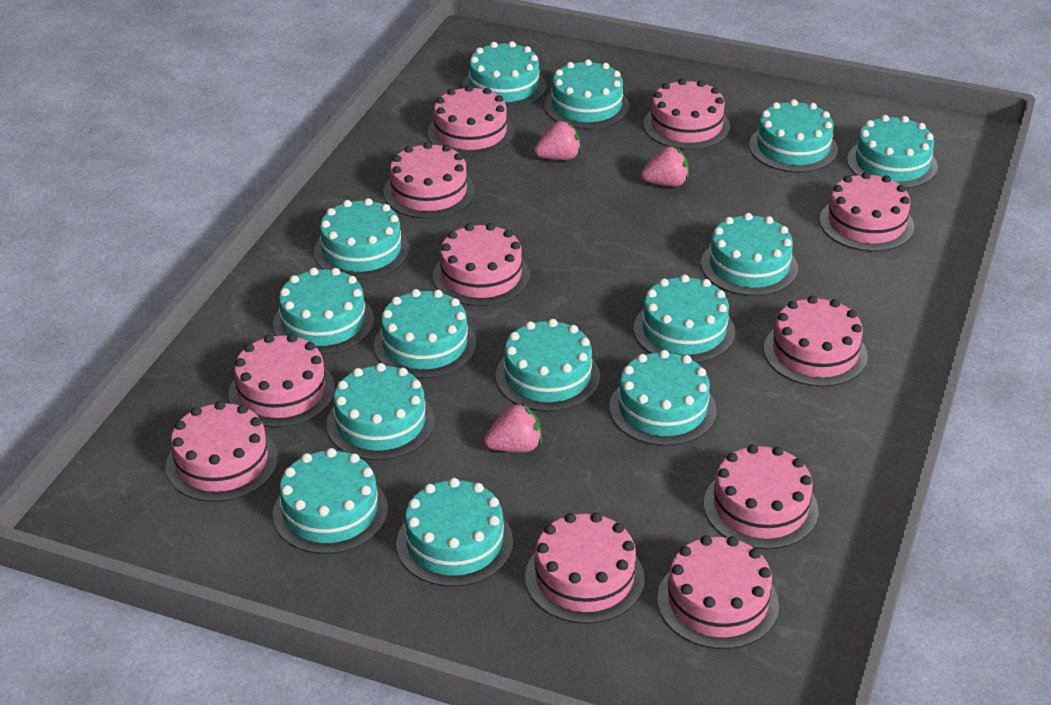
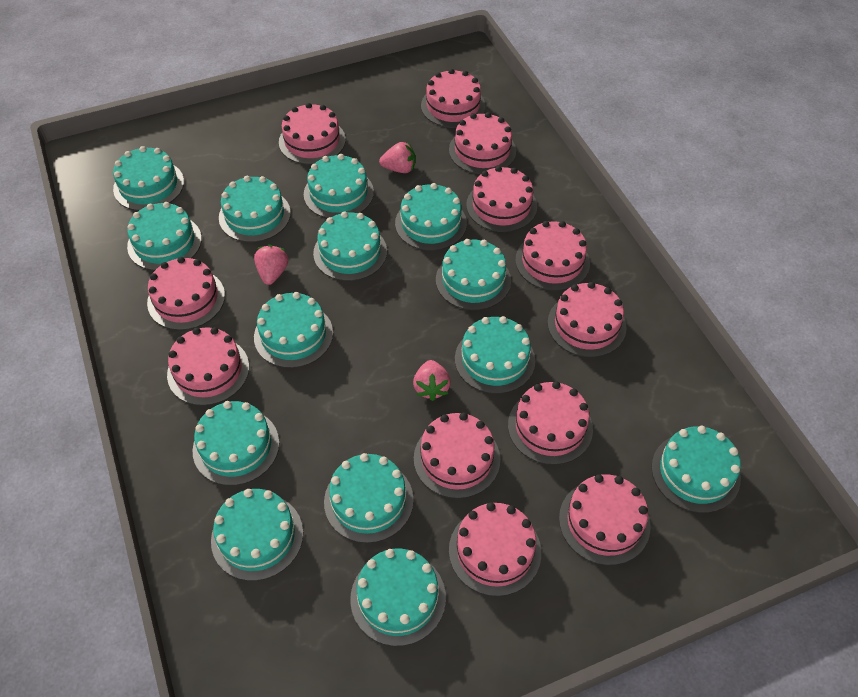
pink cake: [166,401,278,502] [229,334,335,428] [384,142,475,219] [427,85,514,157] [433,223,530,306] [525,512,645,624] [643,79,730,150] [657,535,779,649] [704,444,819,549] [764,296,868,387] [820,172,914,251] = 11 -> [147,257,225,330] [167,327,249,406] [279,103,346,164] [414,413,500,499] [421,69,485,128] [449,112,516,174] [449,502,541,596] [466,166,537,232] [508,381,593,465] [515,221,590,291] [548,282,627,357] [559,474,651,565] = 12

